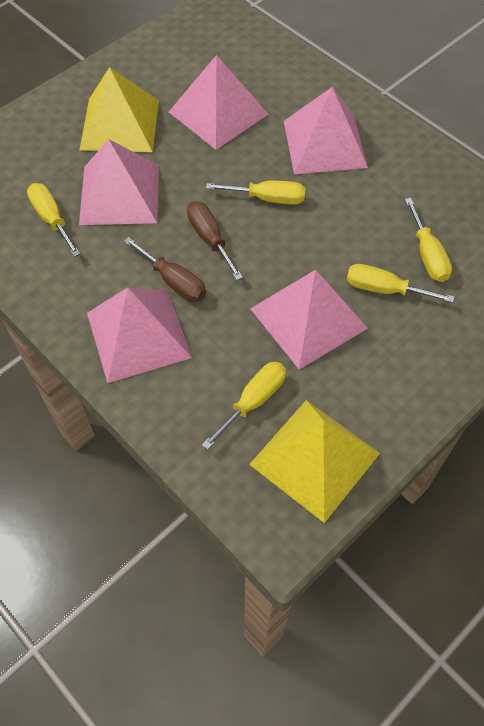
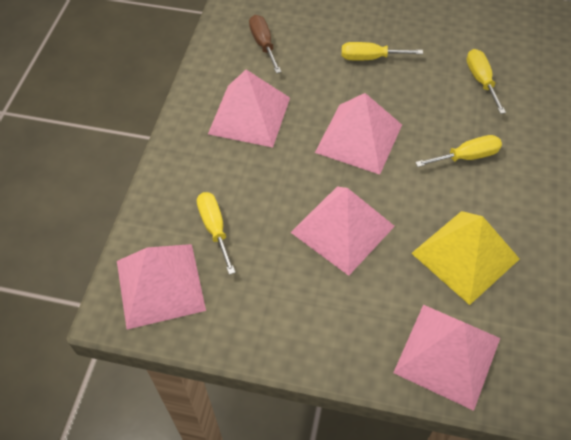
brown screwdriver: [124,237,206,302] [187,202,243,280] = 2 -> [249,15,281,73] = 1
yellow pyramid: [79,67,159,152] [249,400,380,523] = 2 -> [411,211,520,305] = 1
yellow screwdriver: [27,183,81,257] [202,362,286,450] [206,181,305,205] [347,264,454,303] [405,198,452,282] = 5 -> [197,192,236,275] [341,42,423,60] [415,135,502,167] [466,49,506,114] = 4

